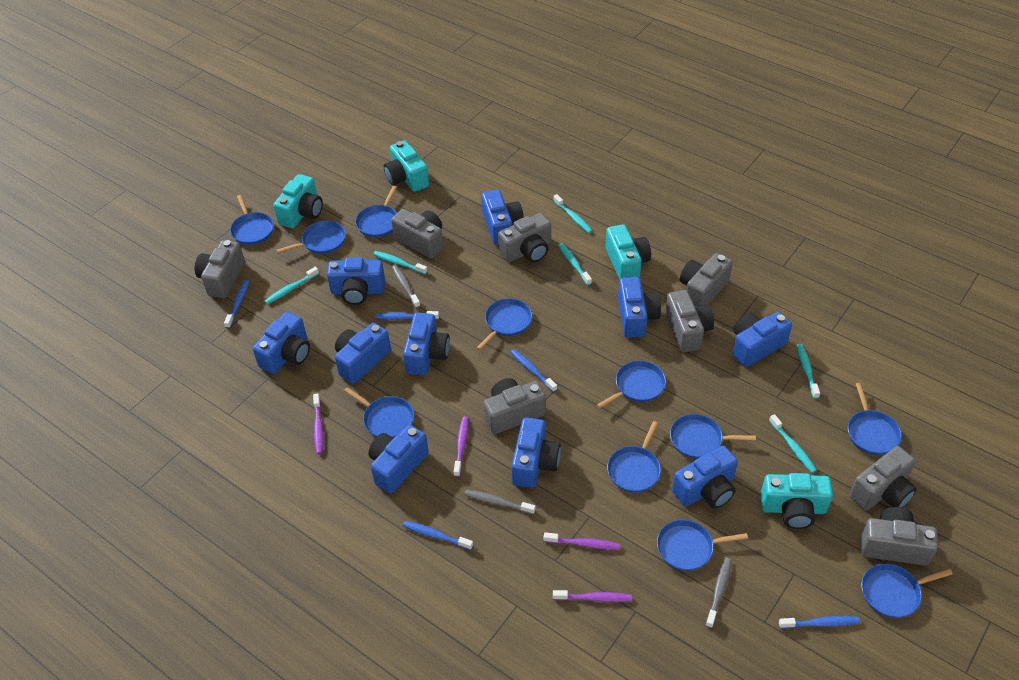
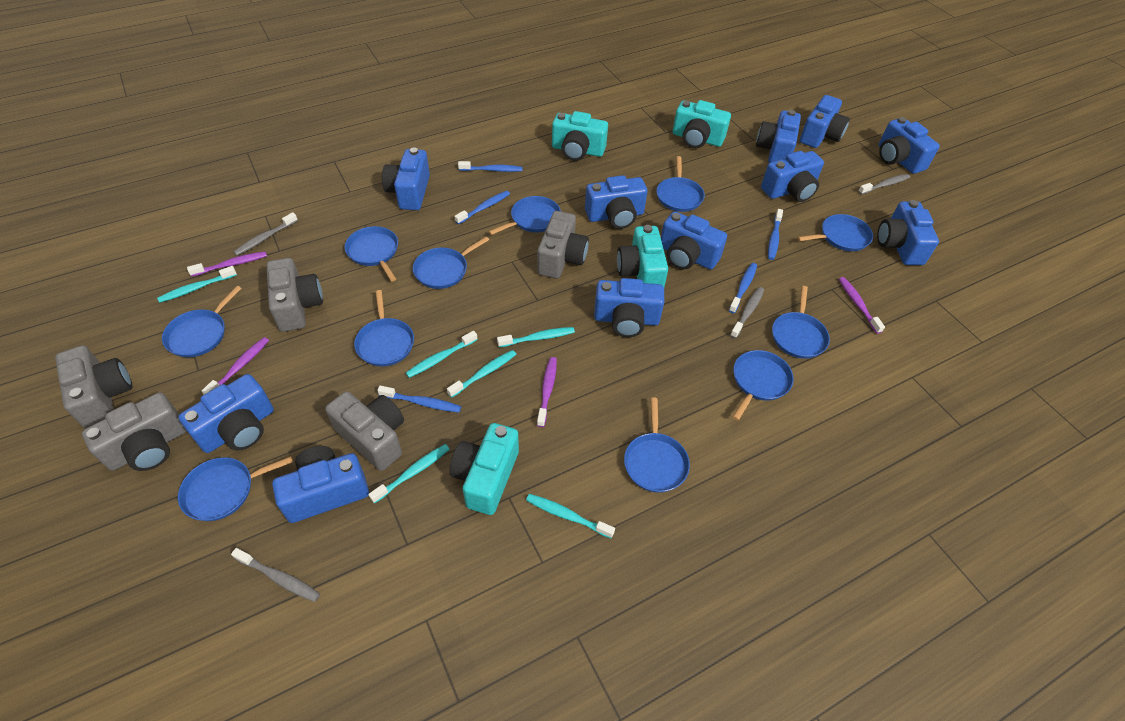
blue camera: [253,312,310,374] [327,257,385,305] [335,323,391,384] [368,425,429,493] [403,312,450,375] [481,190,524,245] [511,417,561,488] [618,277,661,338] [672,446,738,509] [733,312,792,367] = 10 -> [178,374,274,453] [272,446,369,523] [382,148,430,210] [585,175,648,229] [594,278,664,337] [661,211,727,270] [756,110,801,163] [761,151,824,202] [800,95,850,148] [877,200,939,265] [879,117,940,174] = 11
grey camera: [195,240,245,298] [391,209,443,259] [483,378,546,434] [498,213,551,263] [665,290,714,352] [680,253,733,306] [850,446,917,510] [860,507,938,566] = 8 -> [55,345,133,429] [82,392,187,471] [267,258,323,332] [325,391,404,471] [537,211,589,278] = 5
grey toothbrush: [392,265,420,308] [464,489,536,514] [706,558,732,628] = 3 -> [231,548,320,602] [233,212,298,256] [730,287,764,339] [858,174,910,195] = 4

